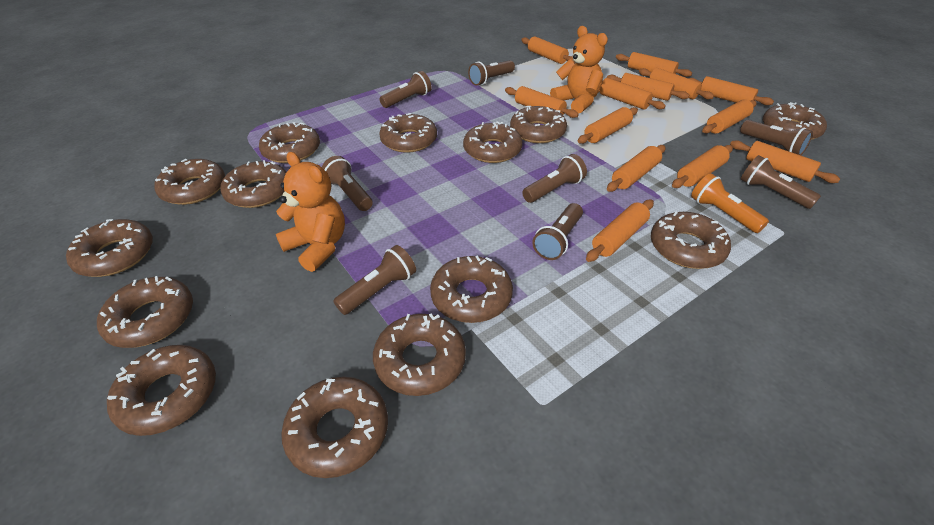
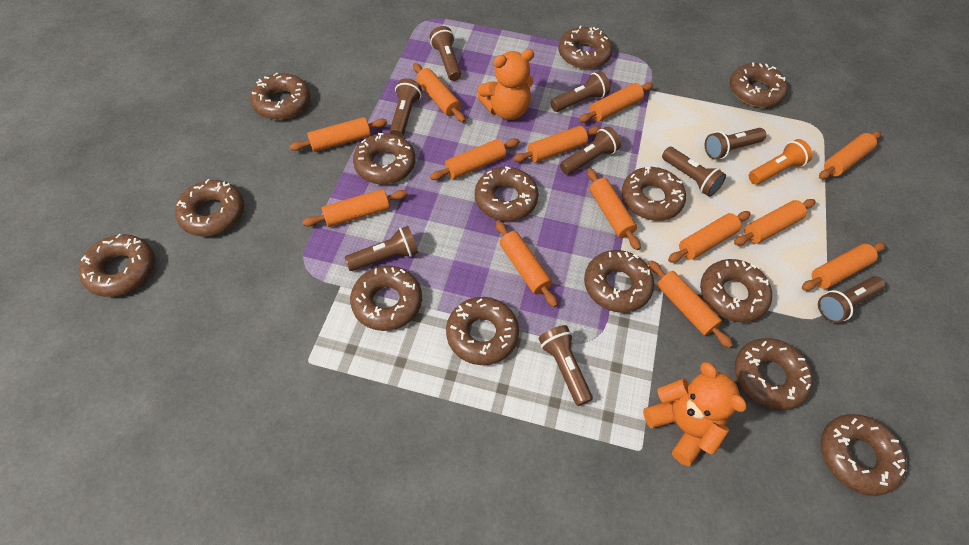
brown flashlight: [322,156,373,211] [334,245,416,315] [380,71,432,108] [468,60,515,86] [522,154,587,203] [532,203,583,260] [740,120,813,155] [741,155,821,209] = 8 -> [345,226,418,271] [390,78,422,137] [430,26,461,81] [539,325,593,406] [550,71,610,112] [560,126,621,175] [662,147,726,197] [705,128,766,159] [818,276,885,323] = 9

